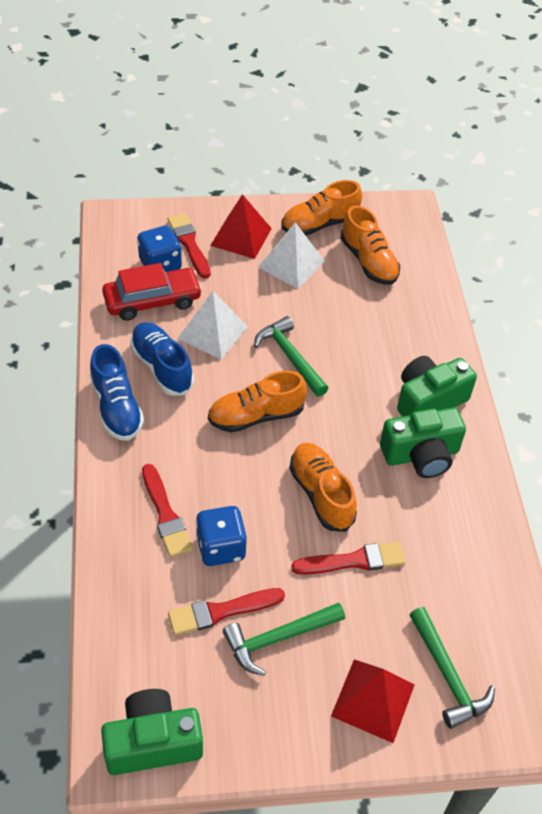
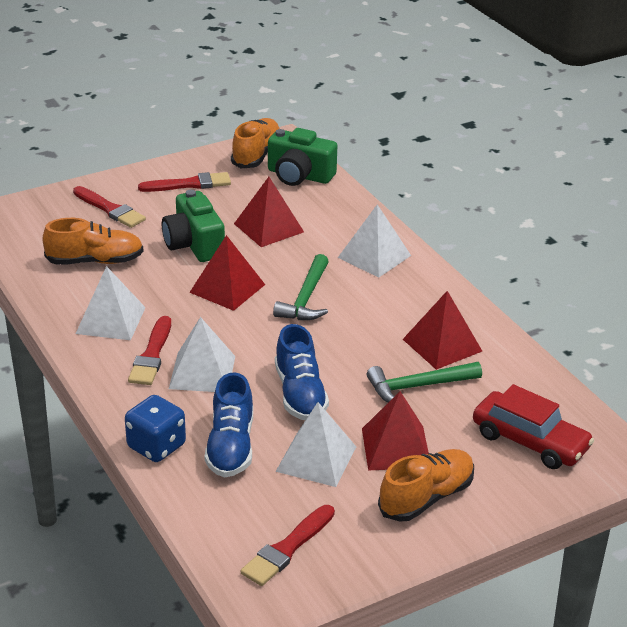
blue dice: [137,226,182,272] [195,506,247,566] = 2 -> [125,395,186,462] = 1
green camera: [101,689,203,775] [380,407,466,478] [397,356,477,416] = 3 -> [162,190,225,262] [268,128,337,186] = 2
green hammer: [223,603,345,676] [254,316,329,397] [409,607,495,729] = 3 -> [273,254,329,320] [367,362,482,403] = 2
orange shoe: [208,371,307,432] [281,180,362,235] [289,443,357,532] [340,205,400,285] = 4 -> [42,218,143,265] [231,118,279,168] [378,449,474,522] = 3
red pyramid: [210,194,272,259] [331,659,414,743] = 2 -> [189,235,265,311] [234,177,304,247] [362,391,429,470] [403,291,482,370] = 4
white pyramid: [177,291,248,360] [258,222,325,289] = 2 -> [76,266,146,340] [169,317,235,392] [275,402,356,487] [338,204,411,278] = 4

